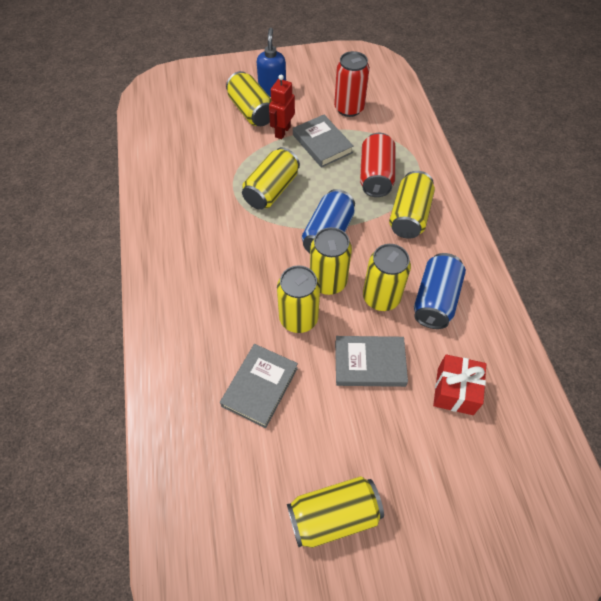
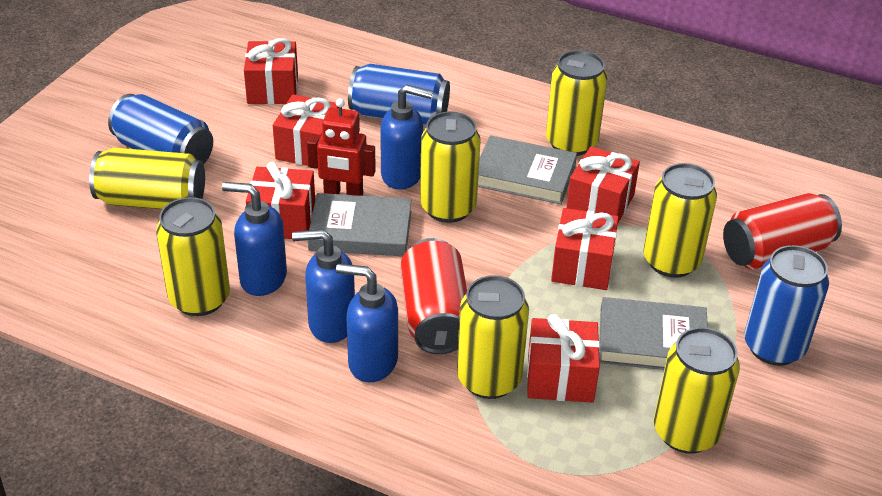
blue can: [302,189,355,253] [414,253,466,329] = 2 -> [108,94,213,164] [348,64,450,125] [744,245,829,366] = 3
blue soap dispenser: [257,28,286,97] = 1 -> [222,182,287,296] [292,229,355,343] [336,264,398,382] [380,85,433,189] = 4
red gift: [433,354,486,415] = 1 -> [244,38,298,104] [246,162,315,239] [273,94,339,166] [527,314,600,403] [551,208,619,290] [566,146,640,223] = 6

